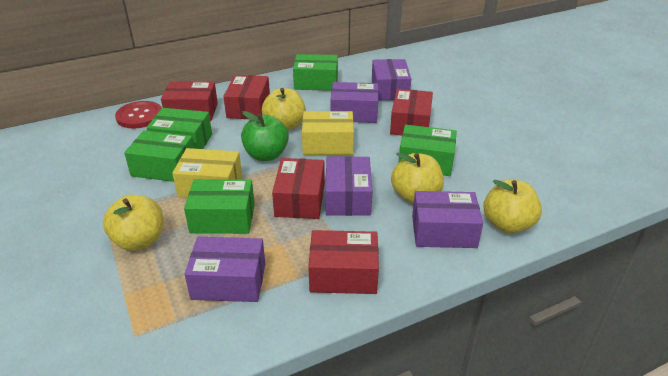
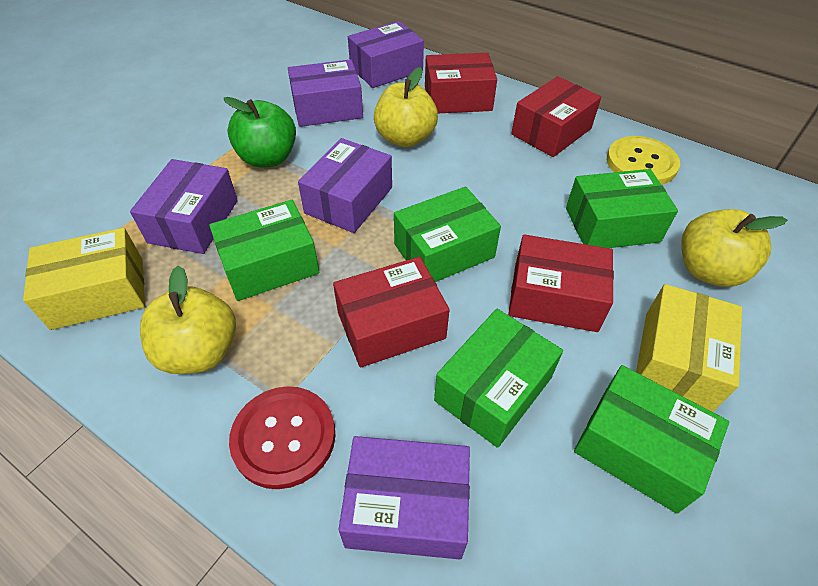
red box: [161,81,218,121] [223,75,270,119] [272,158,325,219] [308,230,379,294] [390,89,433,135] = 5 -> [333,257,450,368] [425,53,497,113] [508,234,614,332] [511,76,601,157] = 4
yellow apple: [103,195,163,251] [262,88,306,130] [391,153,444,204] [483,179,542,233] = 4 -> [140,266,236,374] [374,67,438,147] [681,209,788,287] = 3
yellow button: none = 0 -> [607,136,680,185] = 1

